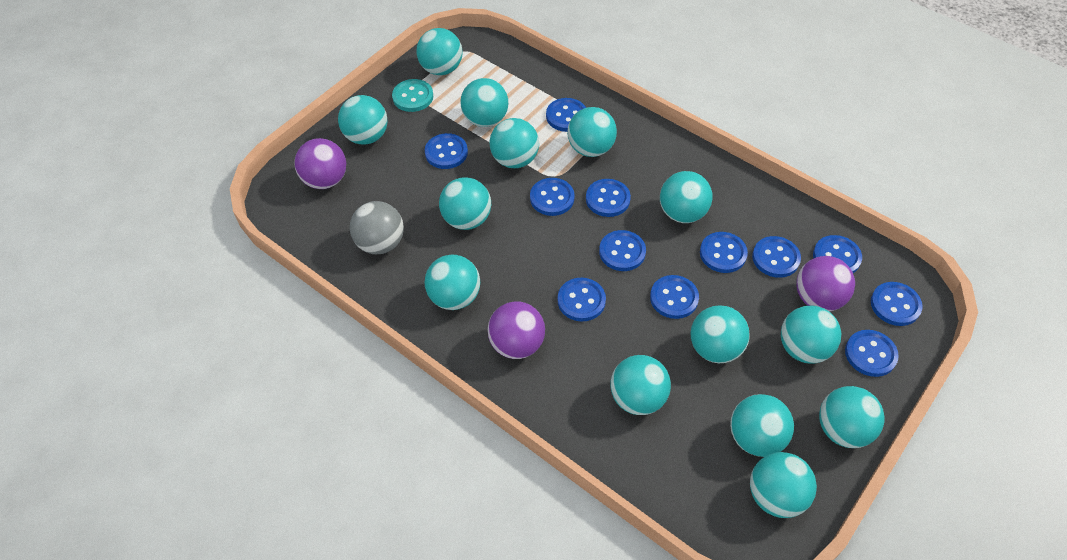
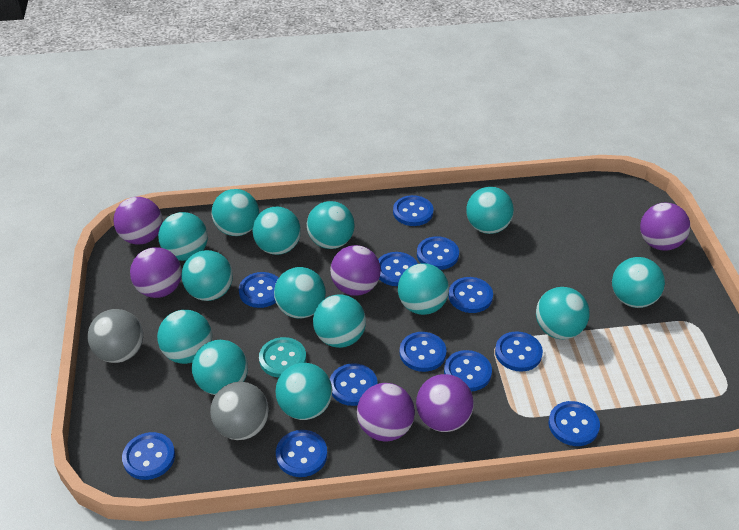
grey ball: [350,201,404,254] = 1 -> [88,309,143,363] [210,382,269,440] = 2
purple ball: [294,138,346,189] [488,301,545,359] [796,256,855,312] = 3 -> [113,197,163,245] [130,247,182,298] [330,245,381,296] [357,383,415,442] [416,374,474,432] [640,203,690,251] = 6

